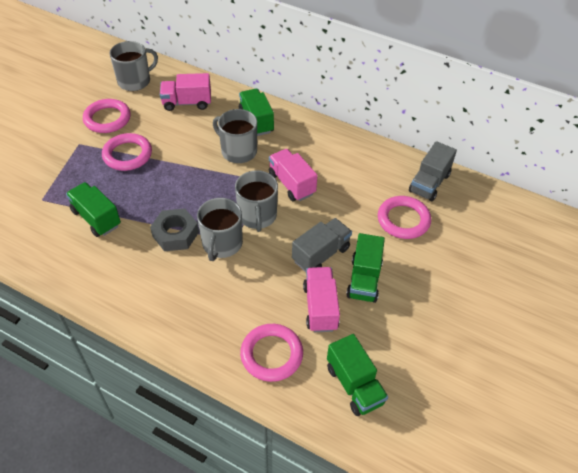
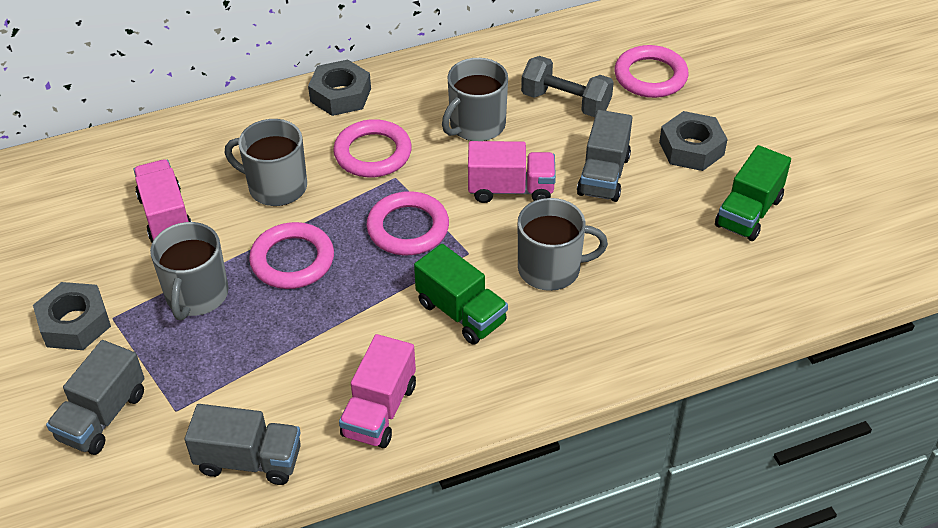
green truck: [66,182,121,237] [239,89,274,136] [327,334,388,416] [346,233,385,303] = 4 -> [414,244,508,345] [715,145,791,241] = 2
grey dumbbell: none = 0 -> [521,56,614,117] = 1
grey nut: [150,209,199,251] = 1 -> [33,282,111,350] [308,60,371,116] [659,111,727,171] = 3
grey truck: [292,218,352,272] [409,141,457,201] = 2 -> [46,340,145,455] [185,404,301,485] [577,110,632,202] = 3

